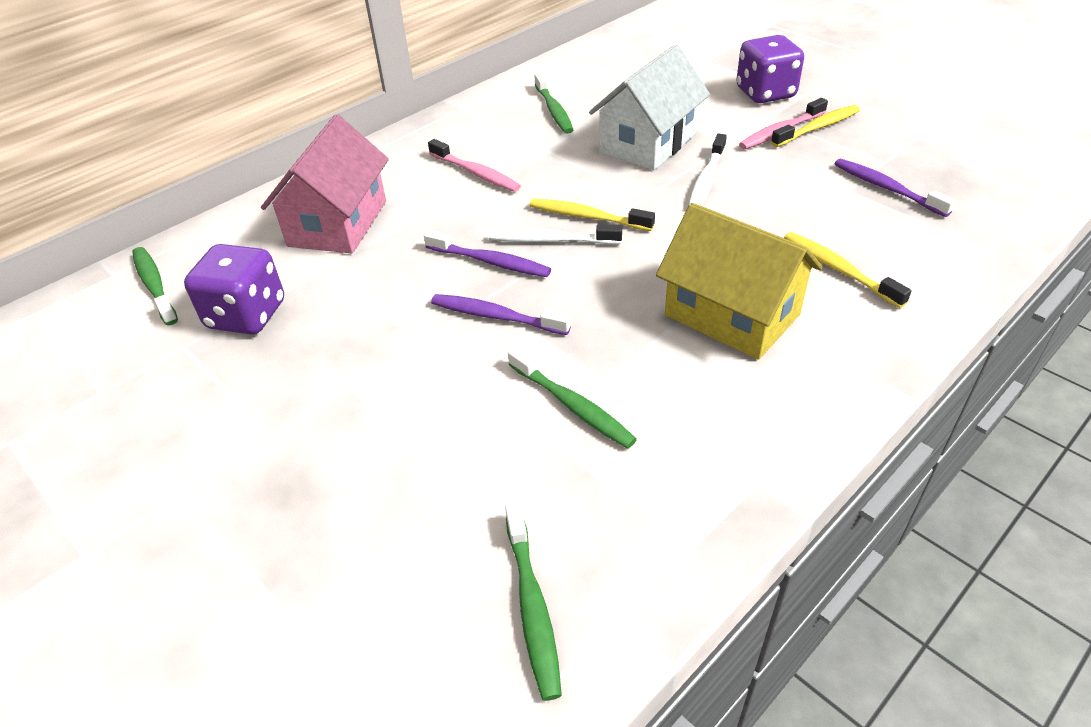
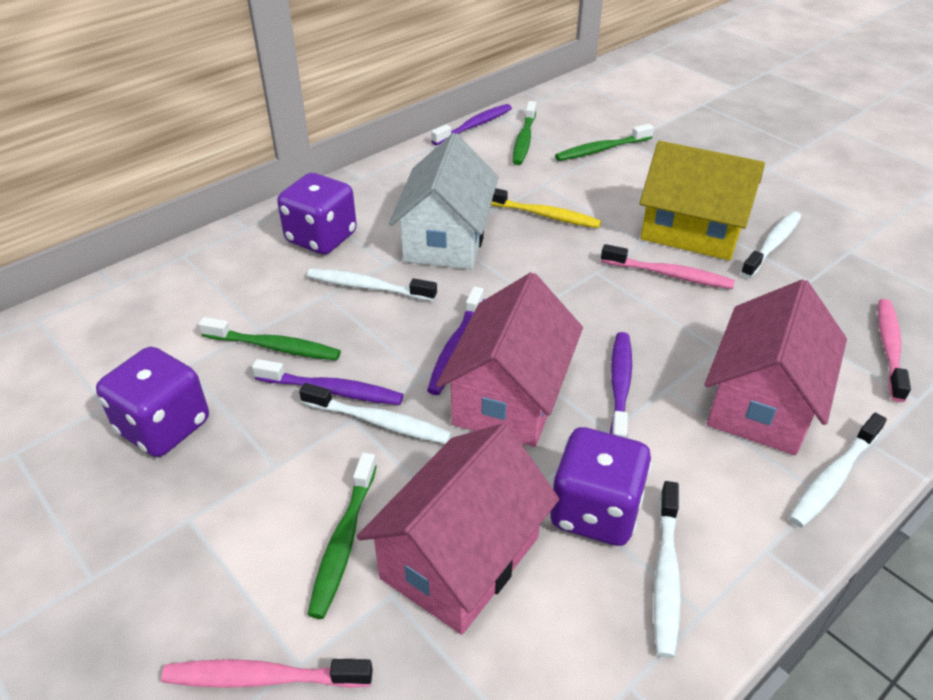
pink house: [261,115,389,253] = 1 -> [357,424,559,635] [436,273,583,447] [705,279,847,455] = 3
pink toothbrush: [428,139,521,192] [739,98,828,149] = 2 -> [161,659,373,688] [601,244,735,289] [878,299,911,402] = 3
purple dice: [184,244,284,334] [736,35,804,103] = 2 -> [96,347,209,457] [277,173,357,255] [550,427,652,546] = 3
purple toothbrush: [424,230,551,277] [431,294,571,335] [835,159,956,217] = 3 -> [252,359,404,405] [427,286,484,395] [431,104,512,145] [610,332,632,438] = 4
white toothbrush: [488,224,622,244] [688,134,727,206] = 2 -> [299,383,452,444] [307,269,437,301] [653,481,681,658] [741,211,801,278] [789,412,887,528] = 5
yellow toothbrush: [530,198,655,231] [771,105,860,147] [784,232,912,308] = 3 -> [491,188,601,228] = 1

